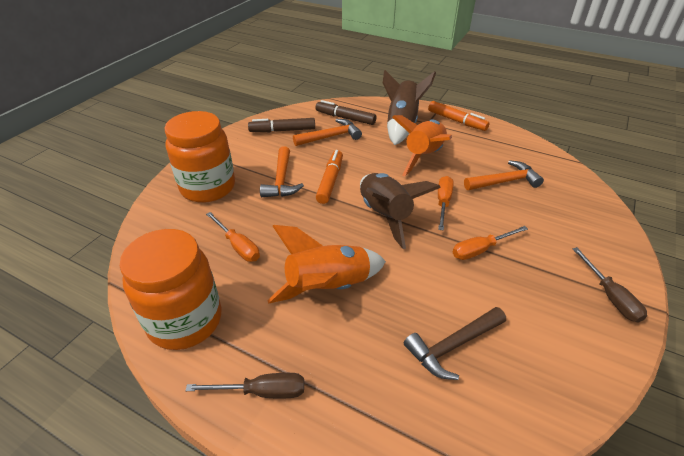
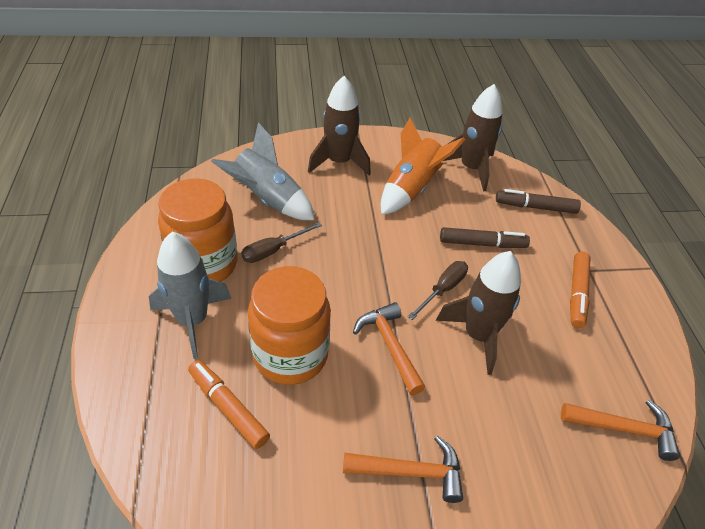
brown hammer: [404,307,506,380] = 1 -> none = 0
brown rocket: [360,173,441,249] [383,70,436,145] = 2 -> [308,76,371,175] [436,251,521,375] [443,84,503,192] = 3
grey rocket: none = 0 -> [149,232,231,359] [211,123,315,220] = 2
orange rocket: [267,225,386,304] [392,115,452,176] = 2 -> [381,118,465,215] = 1
orange screwdriver: [206,212,260,262] [438,176,454,231] [453,226,528,260] = 3 -> none = 0

